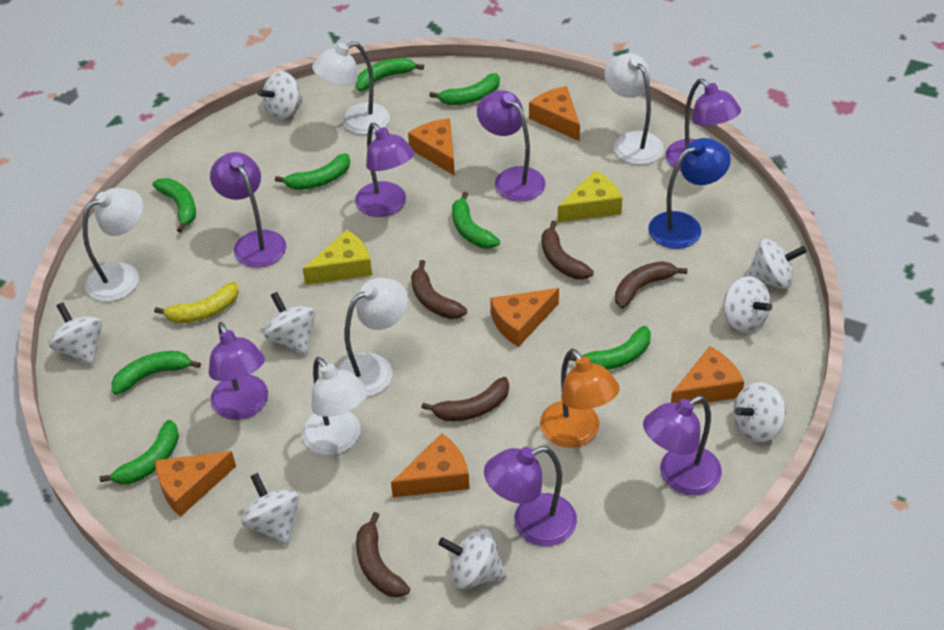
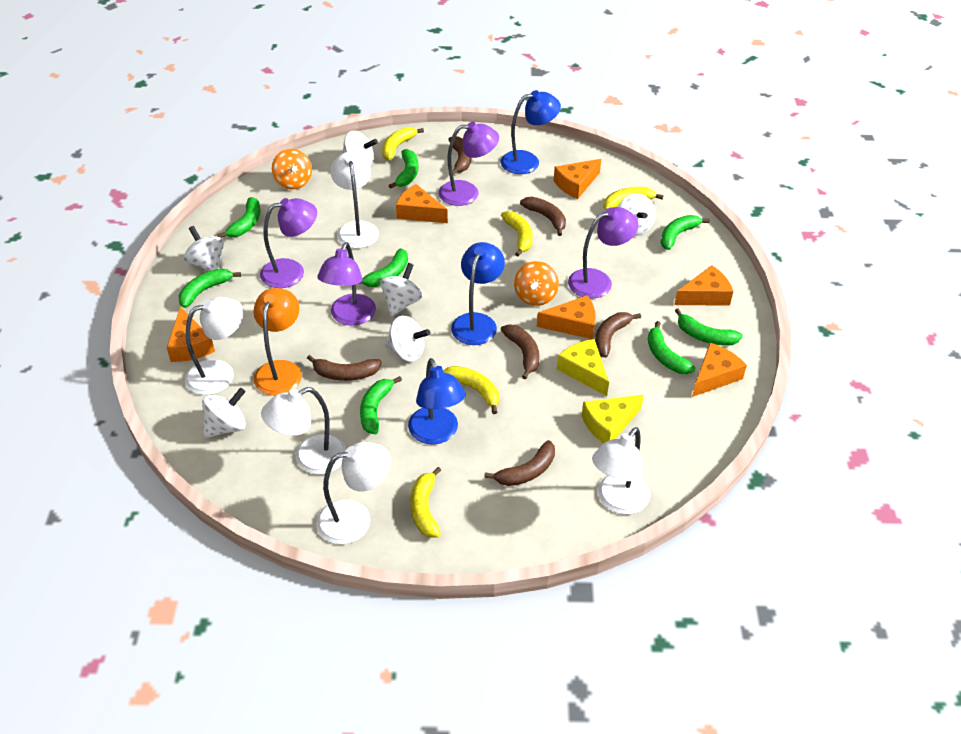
blue lamp: [648,138,731,249] = 1 -> [408,358,465,445] [451,242,505,345] [500,90,561,174] = 3
brown banana: [356,512,410,597] [411,260,467,319] [422,377,509,421] [542,221,594,279] [615,261,688,309] = 5 -> [307,355,381,381] [448,136,471,175] [484,440,555,486] [501,324,539,380] [520,196,566,236] [595,312,641,358] = 6
orange spinning top: none = 0 -> [272,149,312,190] [514,261,559,306] = 2
purple lamp: [209,322,268,420] [210,152,286,268] [355,123,415,217] [477,90,545,202] [484,446,577,546] [643,395,722,495] [666,79,741,171] = 7 -> [260,198,317,288] [317,242,376,326] [439,122,499,206] [568,207,639,298] = 4
white spinning top: [49,302,102,366] [241,473,299,546] [258,71,303,120] [264,292,315,356] [438,529,507,589] [723,276,772,333] [733,382,786,443] [745,239,807,289] = 8 -> [184,226,224,271] [202,388,246,438] [342,131,378,165] [380,263,423,316] [385,316,430,362] [618,194,656,236] = 6
yellow banana: [154,282,239,323] = 1 -> [382,127,424,160] [410,467,441,538] [443,366,499,414] [501,211,533,256] [603,187,663,210] = 5

